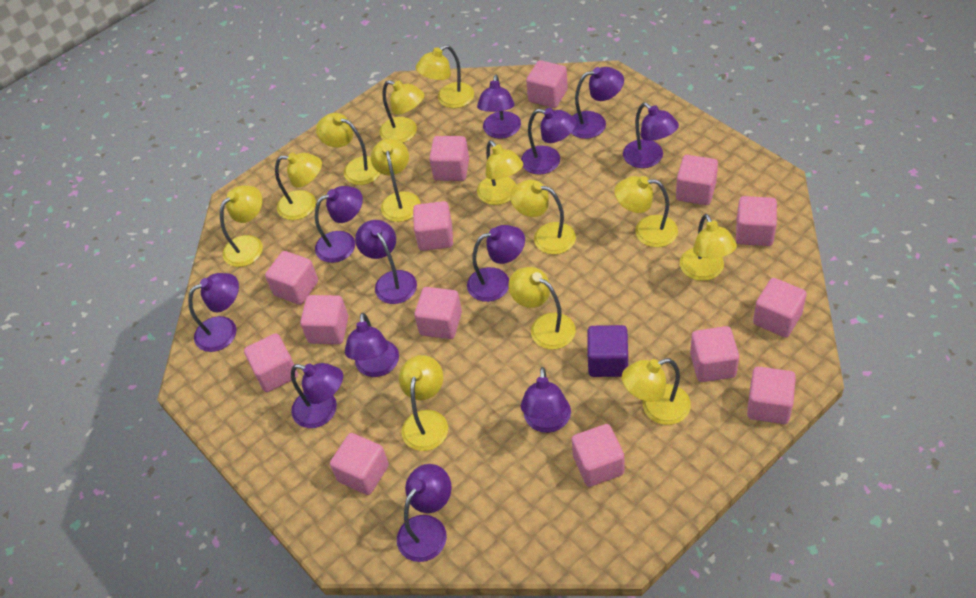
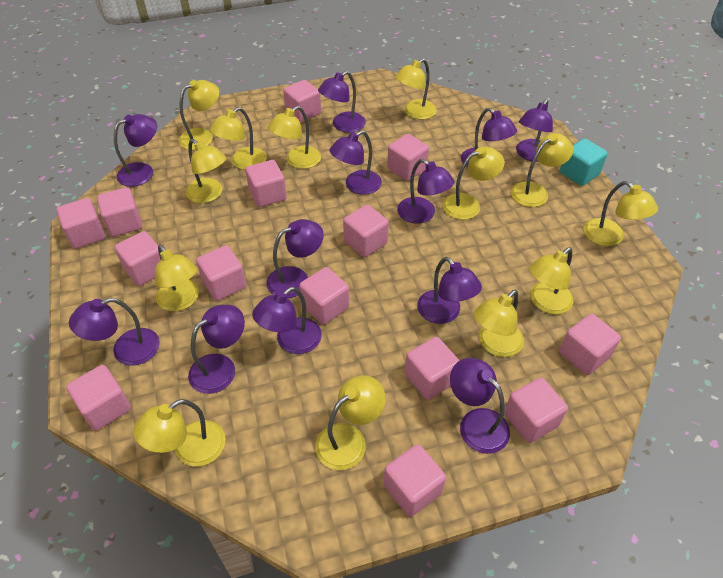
purple cube: [587,325,628,377] = 1 -> none = 0
turquoise cube: none = 0 -> [560,138,608,186] = 1

